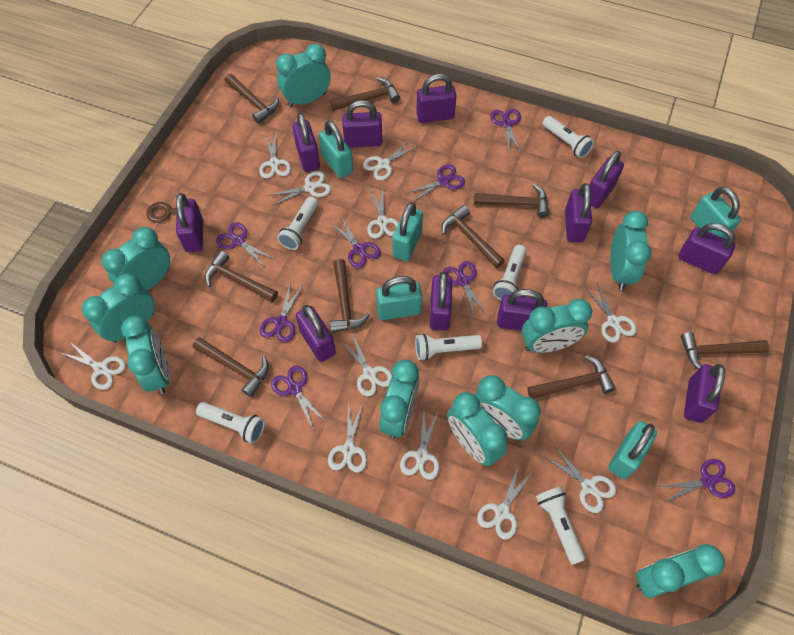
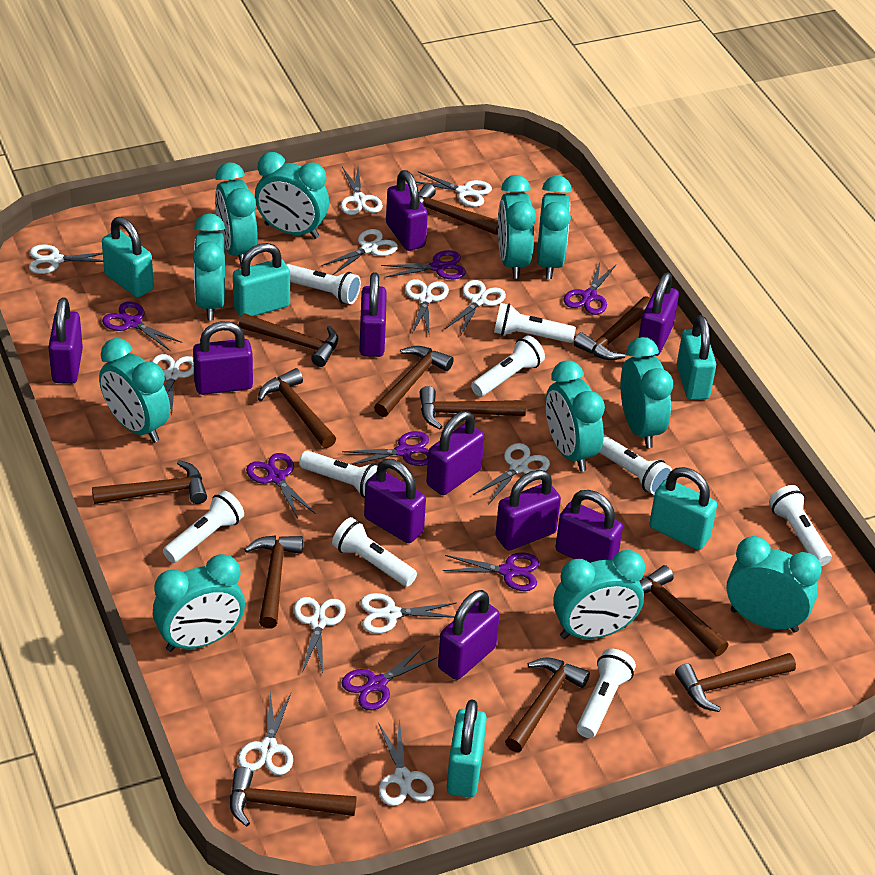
brown hammer: [193,337,269,397] [205,251,278,302] [225,74,279,124] [330,77,400,111] [330,259,370,333] [441,205,505,268] [474,184,549,218] [527,355,616,399] [681,332,769,369] = 9 -> [92,460,207,504] [230,767,357,826] [239,313,338,367] [244,535,303,629] [258,368,336,448] [374,346,454,417] [419,184,498,235] [420,386,526,429] [505,657,590,752] [574,296,650,360] [640,565,729,656] [675,653,796,712] = 12
brown key: [146,202,199,223] = 1 -> none = 0
purple padlock: [176,193,203,252] [292,113,320,172] [296,305,336,362] [342,100,382,148] [416,74,457,123] [430,272,452,330] [497,289,547,331] [565,183,592,242] [589,151,624,208] [678,223,735,274] [684,364,725,423] = 11 -> [48,297,83,384] [193,321,253,395] [360,272,387,357] [364,459,426,543] [386,170,428,251] [426,411,484,495] [438,590,500,680] [496,470,561,551] [556,490,623,563] [639,272,679,356] = 10
purple scissors: [216,222,274,267] [260,285,303,343] [271,365,326,429] [330,216,381,268] [407,164,465,203] [443,261,488,319] [490,109,521,154] [659,459,735,502] = 8 -> [102,302,183,351] [246,453,315,518] [341,645,438,710] [342,431,429,466] [381,250,466,279] [443,552,539,591] [564,262,616,315] = 7
turquoise clock: [82,273,155,343] [102,227,170,290] [121,316,170,394] [276,44,330,107] [380,360,419,439] [447,392,507,466] [475,375,541,440] [522,299,592,353] [610,211,652,290] [636,544,725,598] = 10 -> [99,338,170,443] [153,554,245,652] [193,213,225,320] [215,163,258,264] [255,152,329,239] [498,175,536,279] [537,176,572,279] [546,360,605,471] [553,550,645,639] [620,337,673,448] [726,536,822,633] = 11
white flashlight: [196,402,265,444] [277,196,318,250] [415,334,482,360] [493,245,526,300] [536,486,585,565] [542,116,594,158] = 6 -> [163,491,244,563] [287,264,361,304] [299,450,378,498] [332,517,417,587] [471,336,545,397] [494,303,576,343] [577,649,636,738] [599,435,672,495] [769,485,832,566] = 9
white scissors: [61,341,126,390] [259,132,291,179] [271,171,331,205] [328,402,367,473] [340,333,392,396] [363,140,418,180] [367,189,399,239] [400,412,439,480] [477,465,531,540] [544,447,616,513] [585,283,637,343] = 11 -> [29,244,103,274] [152,354,194,415] [238,691,293,775] [294,597,346,673] [321,229,398,275] [340,167,383,215] [360,593,456,634] [378,720,434,806] [405,279,449,337] [416,171,492,207] [445,280,506,335] [473,443,550,505] = 12

